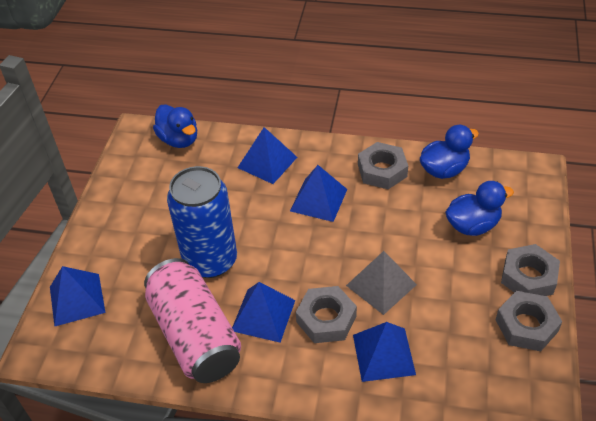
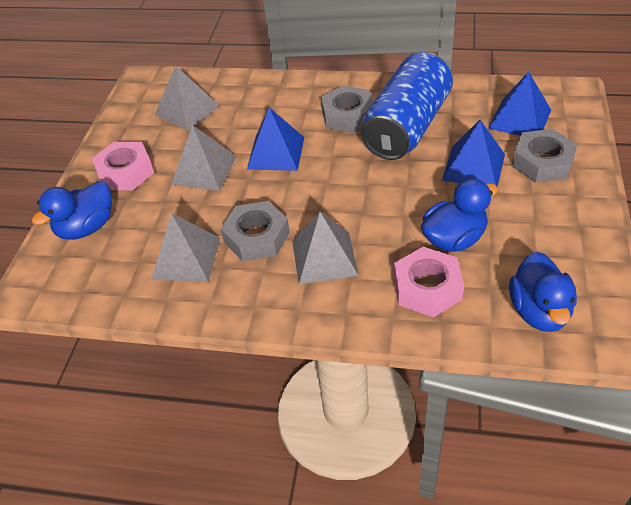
blue pyramid: [50,266,106,327] [232,282,295,343] [237,127,297,184] [290,165,347,222] [353,322,416,382] = 5 -> [247,107,304,171] [442,120,505,187] [488,72,551,136] = 3
grey nut: [296,286,357,343] [358,142,408,189] [496,291,563,351] [501,244,560,296] = 4 -> [221,201,290,261] [321,85,373,133] [512,129,578,183] = 3
grey pyramid: [346,251,417,315] = 1 -> [151,213,220,282] [155,66,220,130] [171,125,236,191] [292,212,359,285] = 4
pink can: [144,258,241,383] = 1 -> none = 0
pink nut: none = 0 -> [92,142,154,190] [394,247,464,317] = 2

